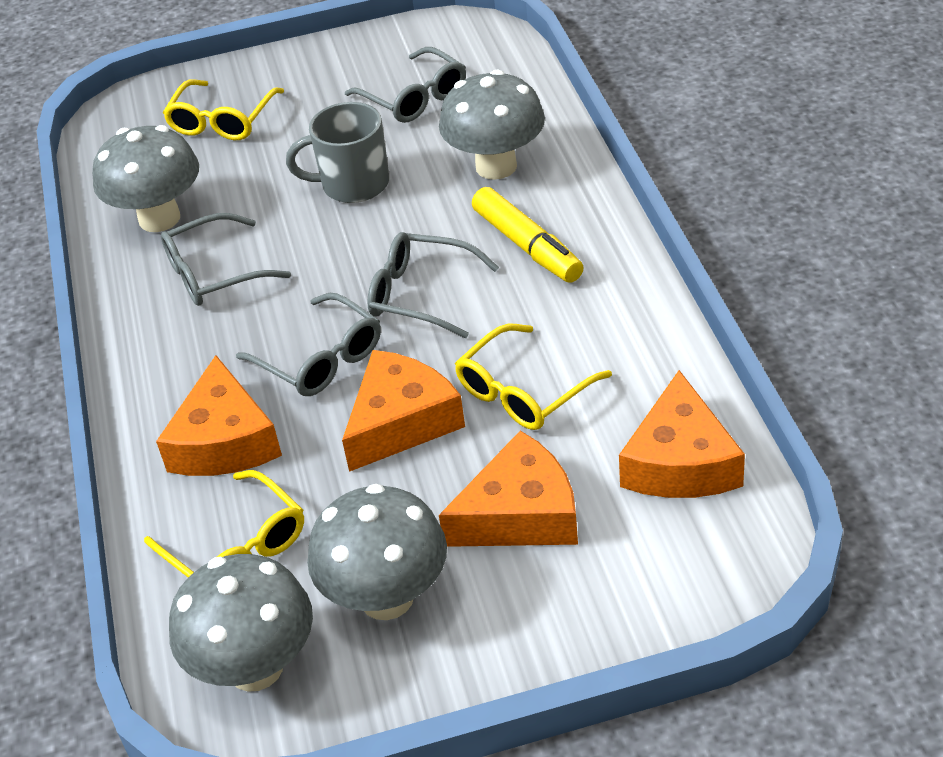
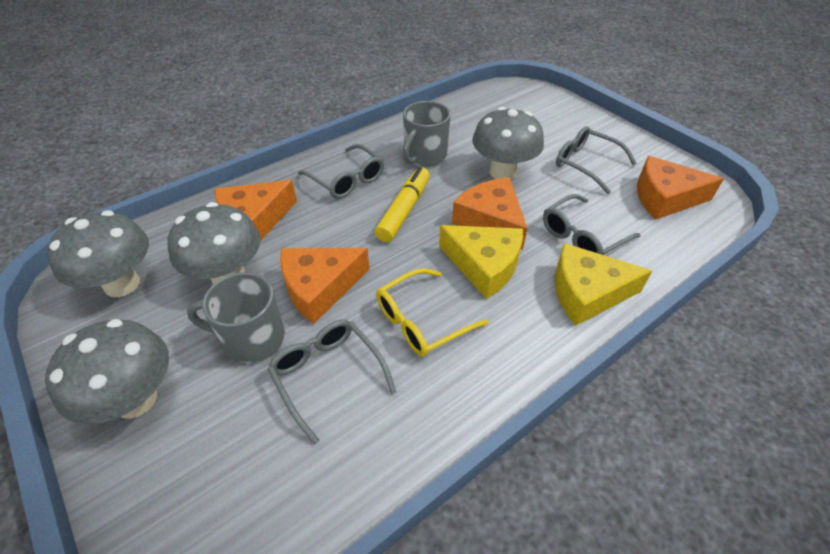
grey mug: [286,102,389,203] = 1 -> [187,272,285,363] [403,101,451,167] = 2
yellow cheese: none = 0 -> [439,225,523,299] [555,243,652,325] = 2
yellow glasses: [144,470,304,577] [163,79,284,140] [455,324,612,430] = 3 -> [376,268,488,357] = 1

